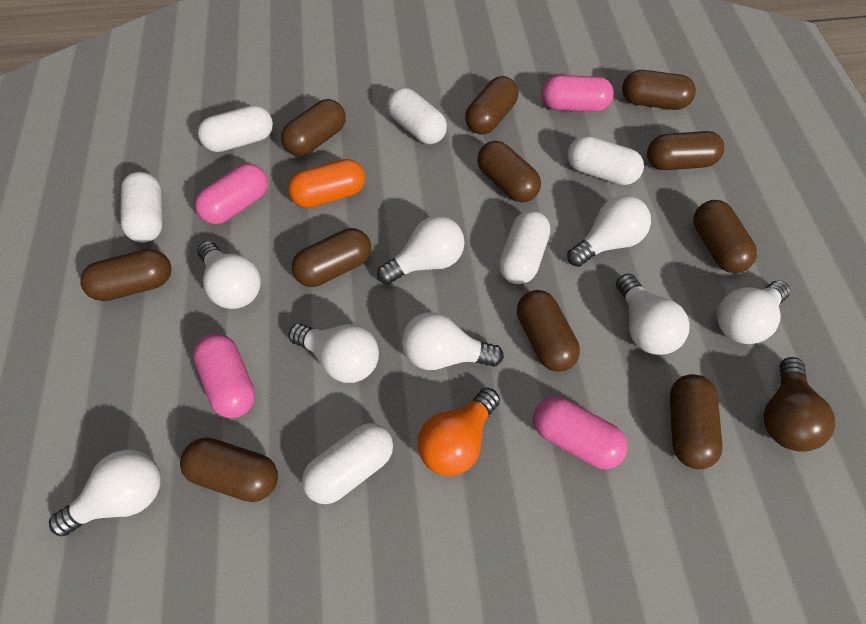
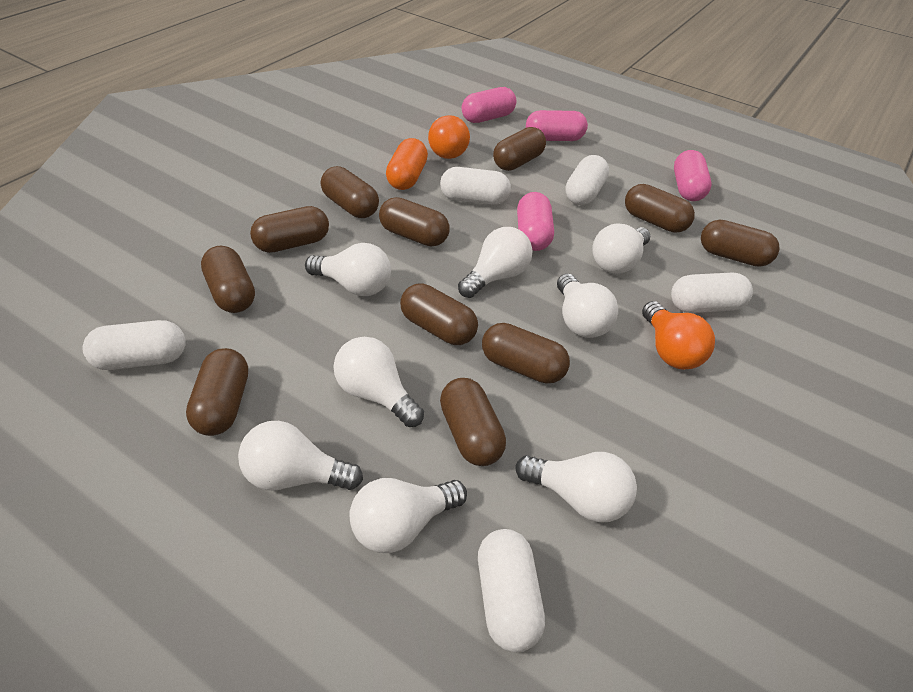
brown light bulb: [763,357,835,452] = 1 -> none = 0
orange light bulb: [418,388,500,476] = 1 -> [428,115,470,159] [642,301,715,370] = 2
white capsule: [121,172,163,243] [198,105,273,152] [302,423,393,504] [387,88,447,144] [499,211,550,284] [567,136,644,185] = 6 -> [83,320,186,370] [440,167,511,205] [478,529,545,652] [565,155,609,205] [671,272,753,313] = 5

